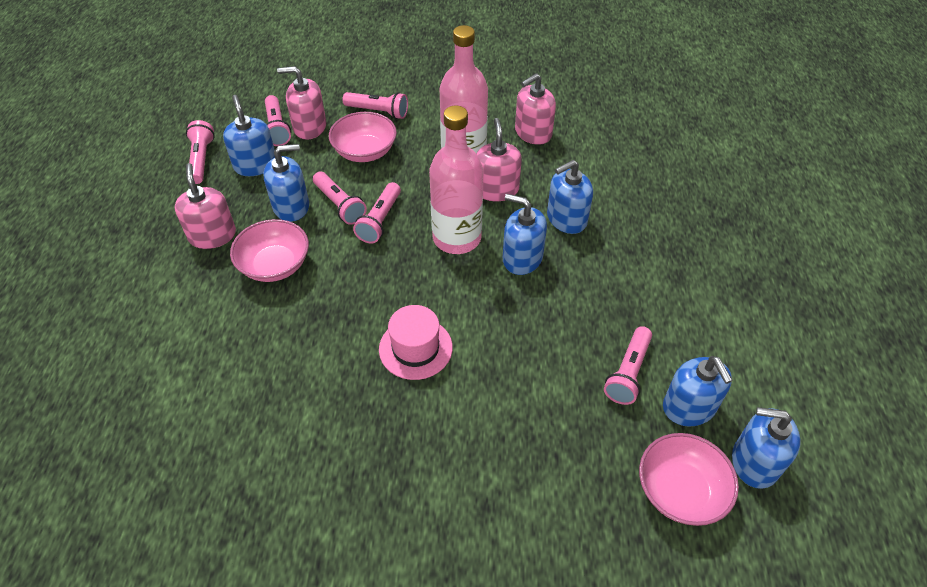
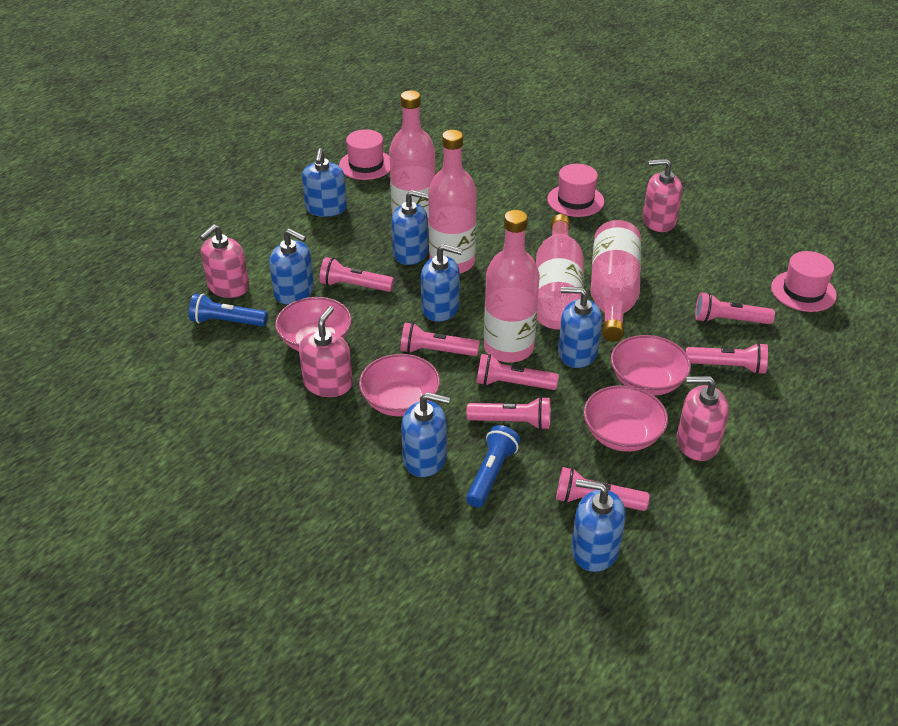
blue flashlight: none = 0 -> [189,294,268,326] [466,425,520,508] = 2
blue soap dispenser: [223,95,275,176] [263,144,309,222] [503,194,547,275] [547,160,593,234] [663,356,733,427] [732,407,801,489] = 6 -> [269,229,314,305] [302,148,347,217] [391,190,429,265] [401,392,450,477] [421,244,463,322] [558,287,602,368] [571,479,626,572] = 7
pink bottle: [429,106,483,254] [440,25,488,153] = 2 -> [389,90,435,227] [428,130,477,274] [484,210,540,363] [536,214,584,329] [591,220,641,342] = 5
pink bowl: [230,219,309,282] [329,112,397,162] [639,433,739,526] = 3 -> [275,297,352,351] [359,354,440,416] [584,385,668,452] [611,335,691,396] = 4
pink flashlight: [186,120,215,184] [265,95,291,146] [313,172,367,225] [342,92,408,119] [353,182,401,243] [604,326,652,405] = 6 -> [319,257,394,292] [400,323,480,356] [466,396,551,430] [476,354,559,390] [556,467,650,511] [686,343,768,374] [695,293,775,324] = 7
pink hat: [379,305,453,380] = 1 -> [339,129,390,180] [547,164,604,217] [771,251,837,312] = 3

